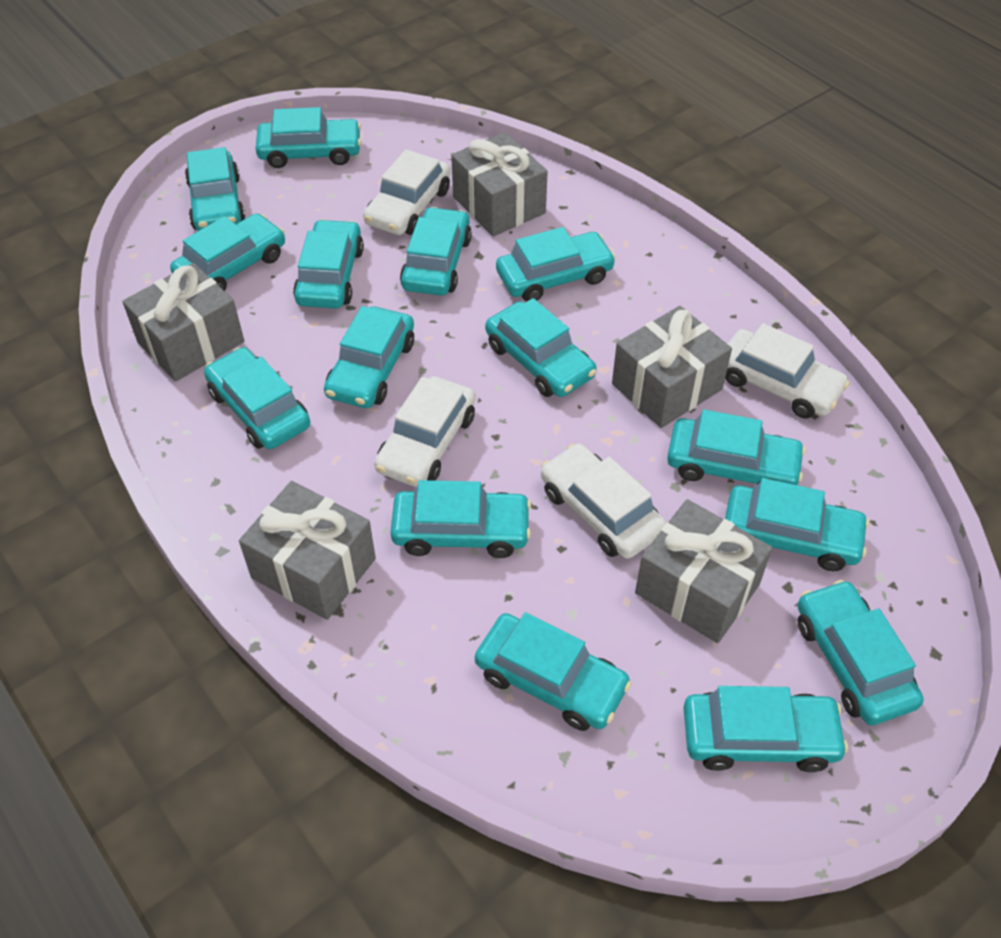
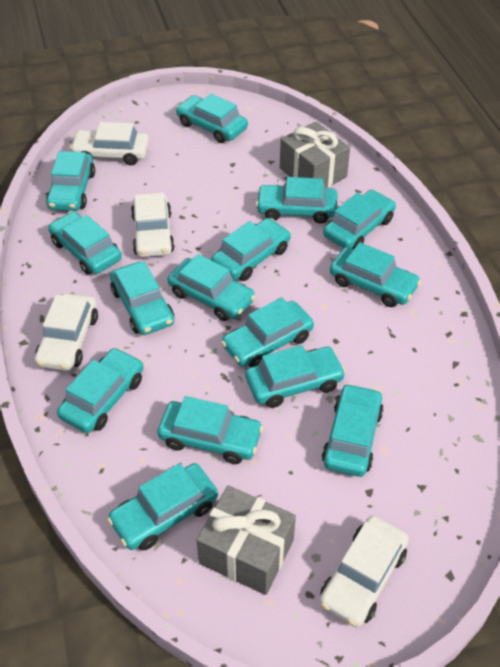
grey gift: [122,263,244,382] [239,481,376,620] [451,132,548,237] [612,306,732,428] [635,499,772,643] = 5 -> [197,485,296,595] [280,122,350,188] = 2

